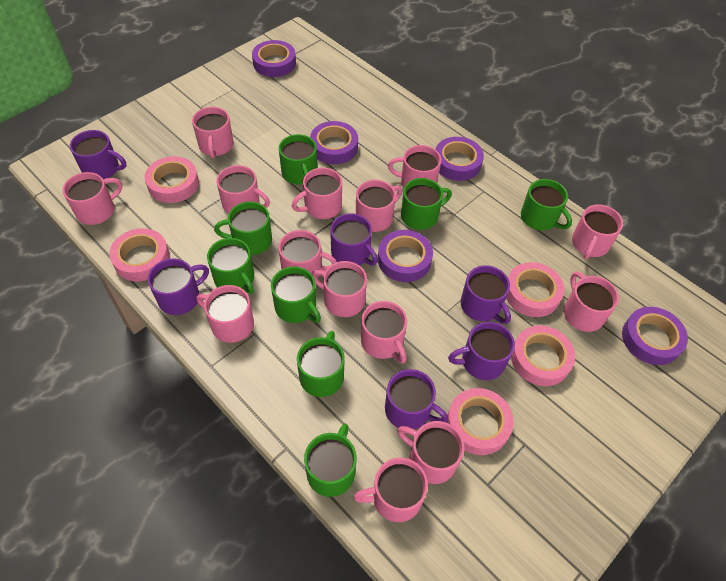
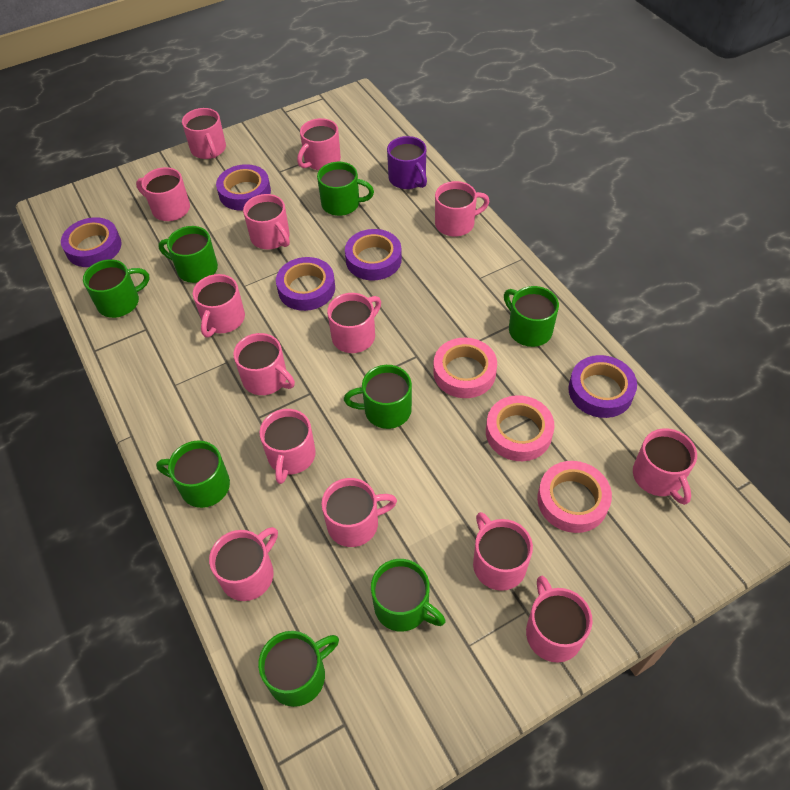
pink tape: [109,228,170,281] [145,156,199,203] [447,388,514,455] [506,262,564,317] [511,326,575,386] = 5 -> [433,338,497,398] [486,395,554,461] [537,461,612,533] = 3
purple mug: [70,130,126,180] [148,259,209,315] [330,213,378,266] [385,369,448,429] [448,322,515,380] [461,265,511,324] = 6 -> [387,136,427,189] = 1

